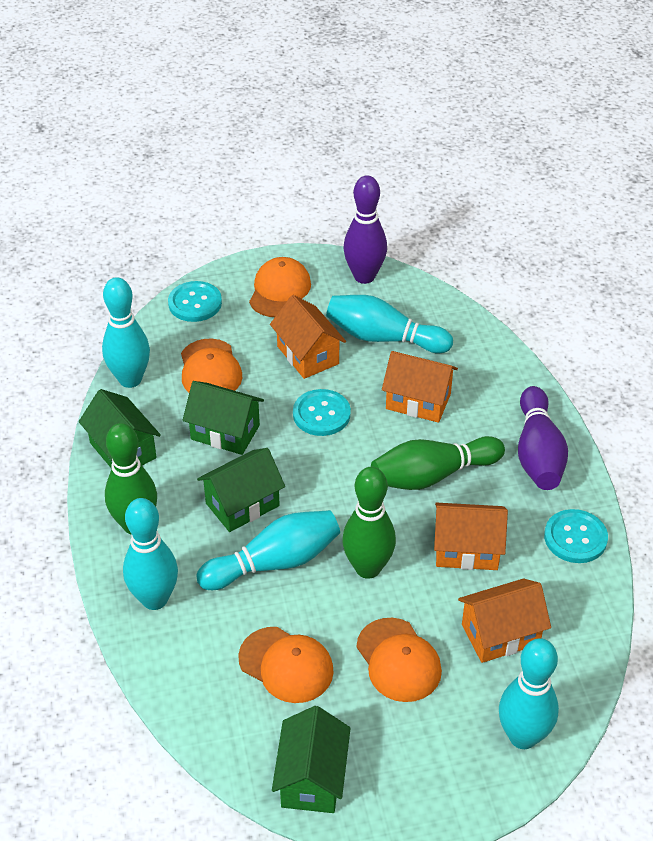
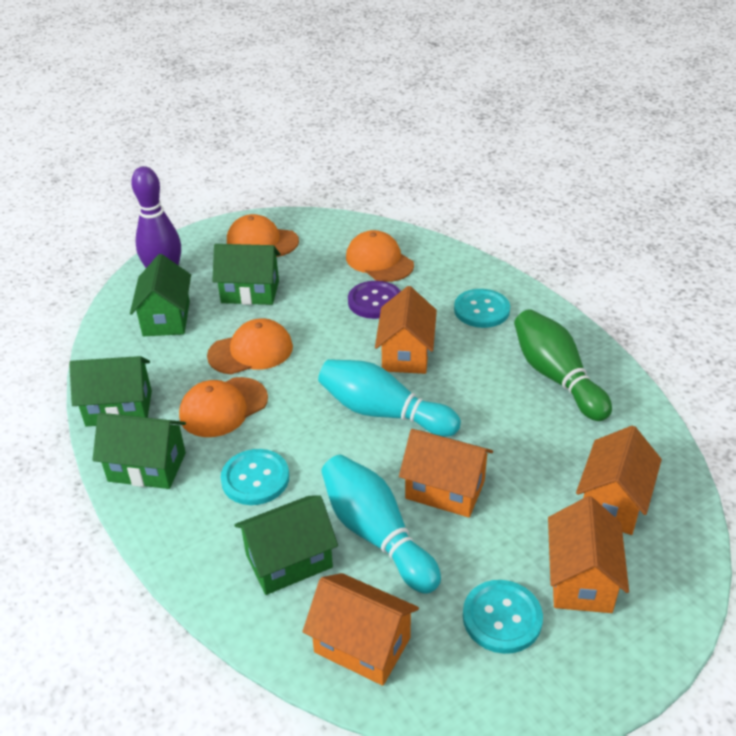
green bowling pin: [105,423,157,535] [342,467,396,579] [371,436,505,490] = 3 -> [514,309,612,421] = 1
green house: [79,389,161,469] [183,381,264,455] [197,448,285,532] [272,706,351,813] = 4 -> [69,356,152,427] [93,413,186,489] [130,254,191,336] [212,244,281,305] [235,495,338,595] = 5
orange house: [270,295,346,379] [382,351,458,423] [434,503,508,570] [458,579,551,663] = 4 -> [302,573,419,686] [375,286,437,374] [399,429,493,517] [548,496,629,613] [576,426,662,535] = 5
purple bowling pin: [343,175,387,284] [518,386,568,490] = 2 -> [131,166,181,268] = 1
purple button: none = 0 -> [348,281,401,319] = 1
turquoise bowling pin: [102,277,150,388] [123,498,178,610] [197,510,340,590] [326,295,453,353] [499,638,559,749] = 5 -> [318,359,461,437] [321,455,441,594] = 2

